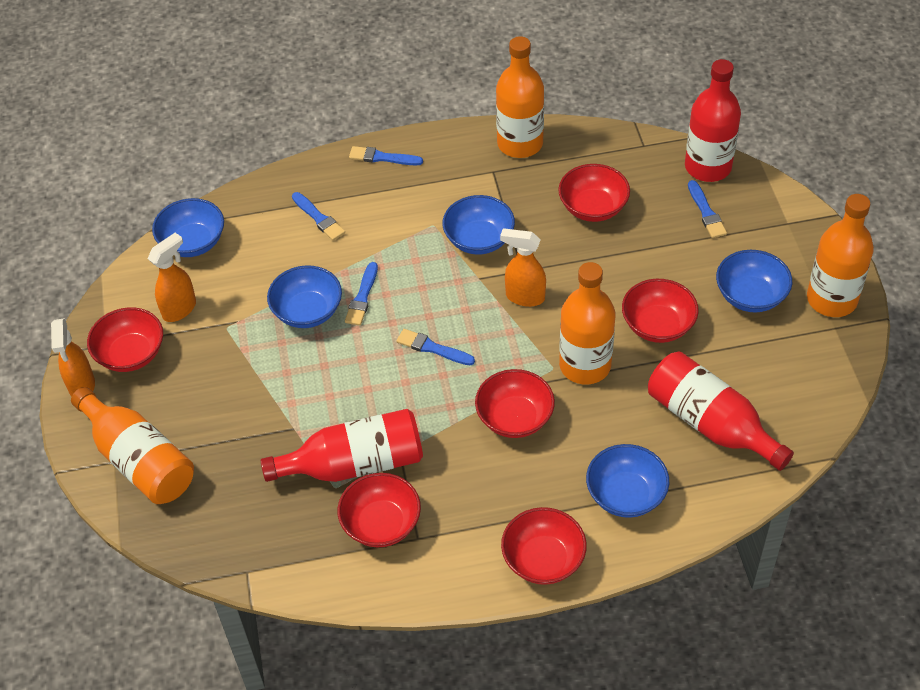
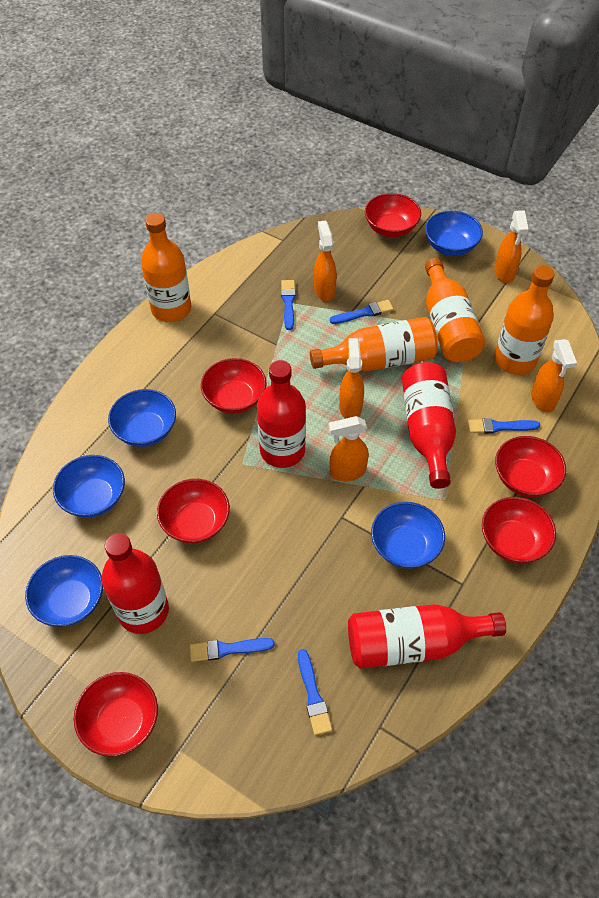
orange spray bottle: [51,318,95,397] [148,233,196,322] [500,229,546,307] = 3 -> [314,220,337,301] [328,416,369,482] [339,338,364,419] [494,210,529,283] [531,339,577,413] = 5
red bottle: [261,409,423,482] [648,351,794,471] [685,59,741,182] = 3 -> [102,533,169,634] [257,360,306,468] [348,604,506,669] [402,362,456,489] = 4

